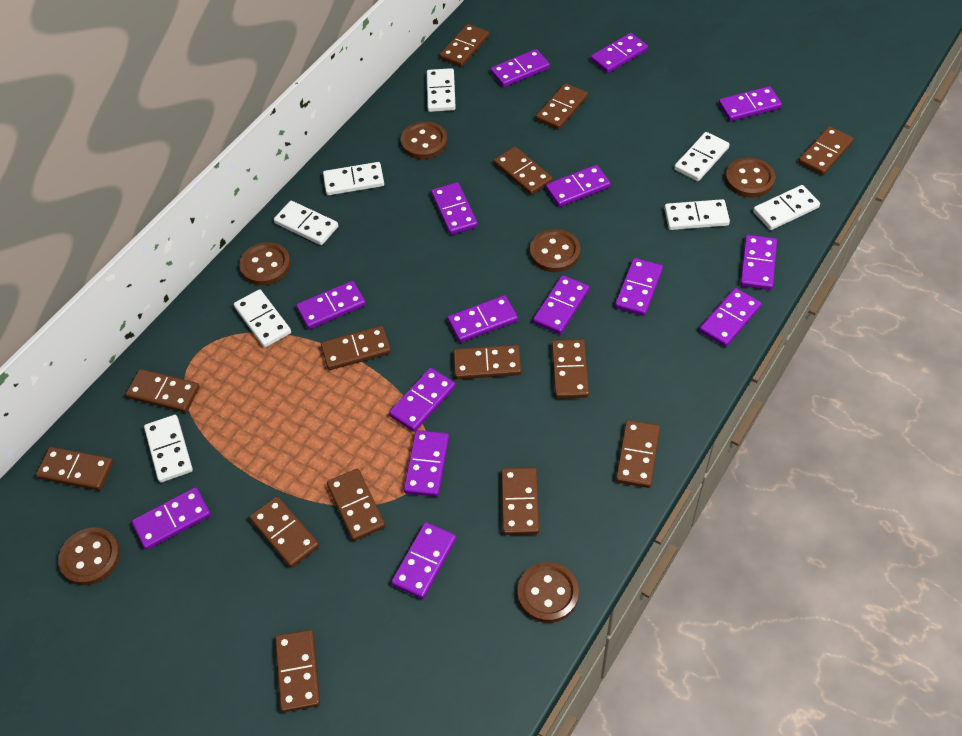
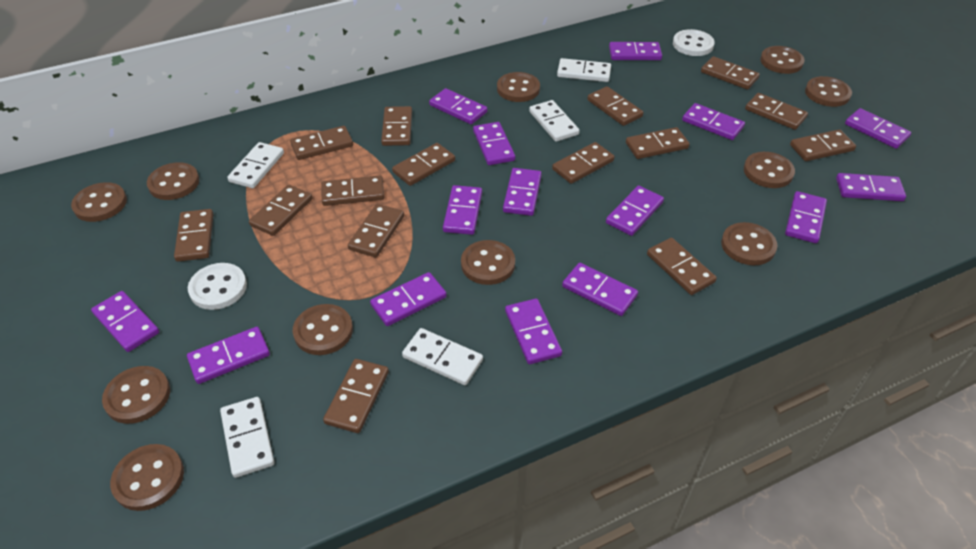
brown button: [58,528,120,585] [239,242,291,285] [401,121,447,159] [517,562,579,623] [530,229,580,272] [725,157,775,198] = 6 -> [71,182,127,222] [102,366,170,424] [110,444,184,511] [147,162,199,200] [293,304,353,355] [461,240,515,285] [497,72,540,102] [721,222,777,265] [744,152,795,188] [760,46,805,74] [805,76,852,107] = 11
brown domino: [36,447,114,490] [126,369,200,413] [249,496,319,568] [275,630,320,712] [321,326,391,370] [327,469,385,541] [440,24,489,67] [453,345,521,379] [494,147,553,195] [501,467,539,535] [536,83,588,130] [552,339,589,399] [616,420,660,488] [798,126,854,175] = 14 -> [174,209,214,262] [249,185,313,236] [290,126,353,160] [321,175,384,206] [323,359,389,433] [348,204,404,257] [381,106,412,146] [392,143,455,186] [552,142,614,184] [587,86,643,126] [626,127,690,159] [647,238,717,295] [701,56,760,90] [745,93,808,130] [790,129,856,161] = 15
white button: none = 0 -> [188,263,247,310] [673,29,715,56] = 2
white domino: [144,415,193,482] [234,289,291,347] [274,201,338,245] [323,162,384,195] [427,68,456,112] [664,199,730,230] [674,132,730,181] [753,185,820,230] = 8 -> [220,397,274,478] [227,142,284,188] [402,328,483,385] [529,100,580,142] [557,58,611,82] = 5

